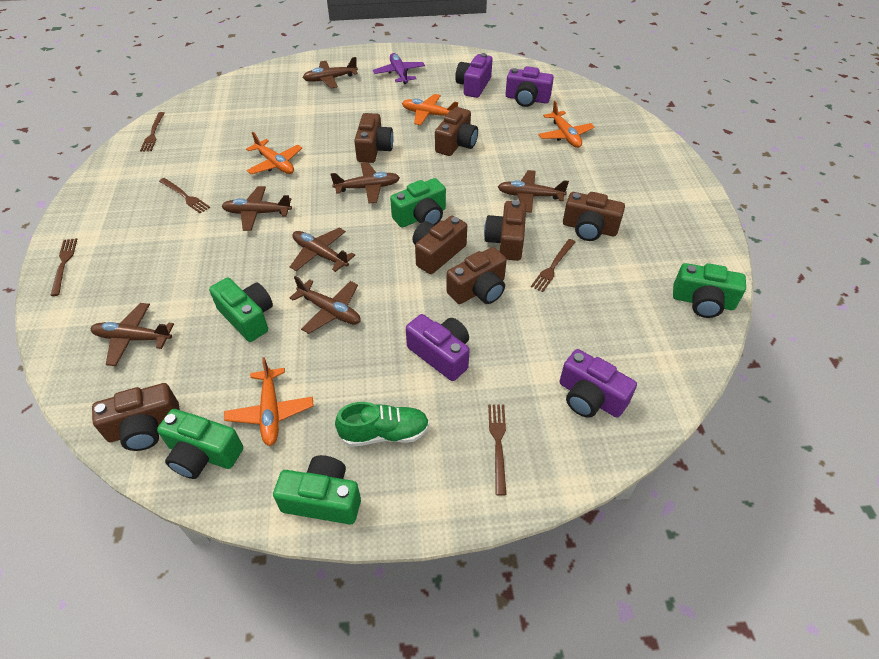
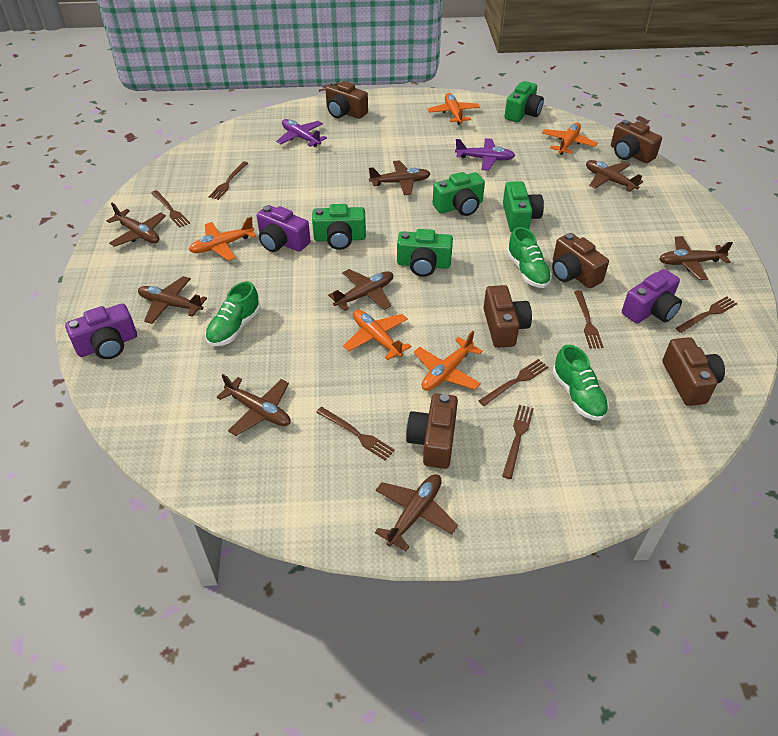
brown camera: [92,383,180,451] [354,113,394,163] [413,216,467,274] [435,107,478,156] [446,247,507,304] [484,200,526,261] [563,192,625,241] = 7 -> [325,81,368,119] [406,393,458,469] [483,285,532,348] [552,233,609,288] [611,120,662,163] [663,337,725,406] = 6
brown fork: [50,238,77,296] [140,112,165,152] [159,178,210,214] [488,404,507,496] [531,239,575,292] = 5 -> [151,190,190,228] [209,161,248,200] [316,407,395,461] [479,359,549,406] [502,405,534,479] [574,290,603,349] [676,296,737,333] = 7
brown plane: [91,303,174,366] [222,186,292,231] [290,228,355,272] [290,276,361,334] [302,57,358,88] [330,162,400,204] [498,170,569,213] = 7 -> [106,203,166,247] [138,276,207,324] [217,374,291,436] [328,269,393,311] [369,160,431,195] [375,474,458,551] [586,160,643,192] [659,236,733,280] = 8
green shoe: [335,402,429,447] = 1 -> [205,281,260,346] [507,227,552,288] [553,345,609,421] = 3
orange plane: [224,357,314,446] [246,132,302,174] [402,94,458,125] [538,101,595,148] = 4 -> [189,217,256,261] [343,310,411,360] [414,331,483,391] [427,93,480,125] [542,123,597,155] = 5
purple camera: [406,314,470,381] [455,53,493,98] [506,66,554,107] [560,349,637,418] = 4 -> [65,303,137,359] [257,205,310,252] [622,269,682,324] = 3
purple plane: [373,53,425,84] = 1 -> [276,119,327,147] [455,138,515,171] = 2

